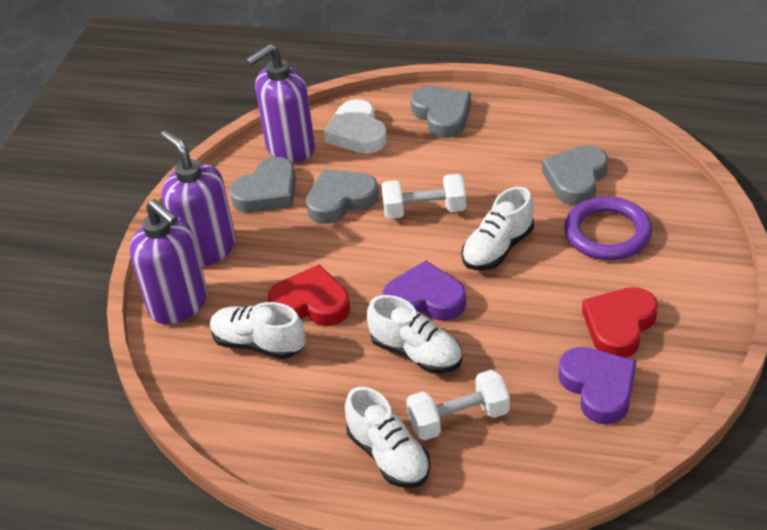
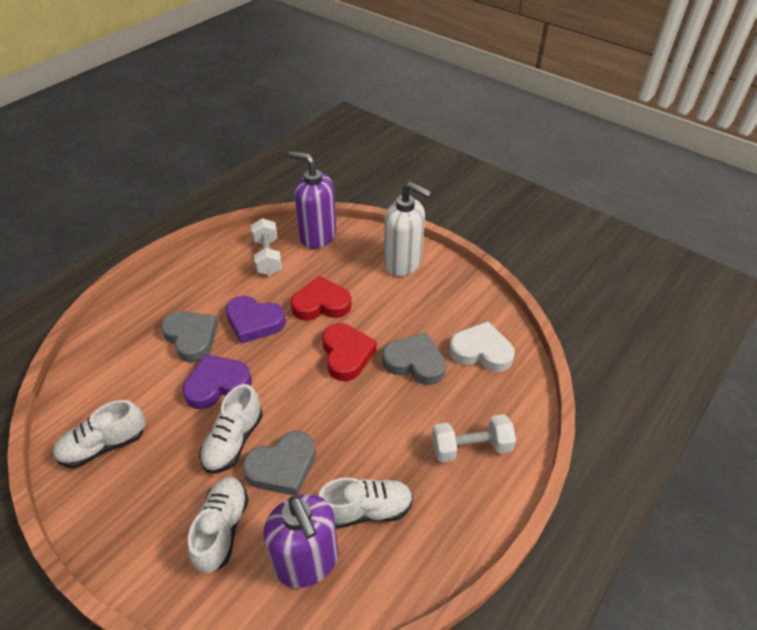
grey heart: [229,157,296,213] [306,169,379,224] [410,86,471,138] [542,145,608,205] = 4 -> [161,311,218,363] [242,431,316,496] [382,333,446,385] = 3
purple ring: [564,196,652,260] = 1 -> none = 0
purple soap dispenser: [130,199,207,324] [161,130,236,267] [246,44,315,163] = 3 -> [263,494,338,588] [289,151,336,249] = 2
white soap dispenser: none = 0 -> [384,182,432,276] = 1

